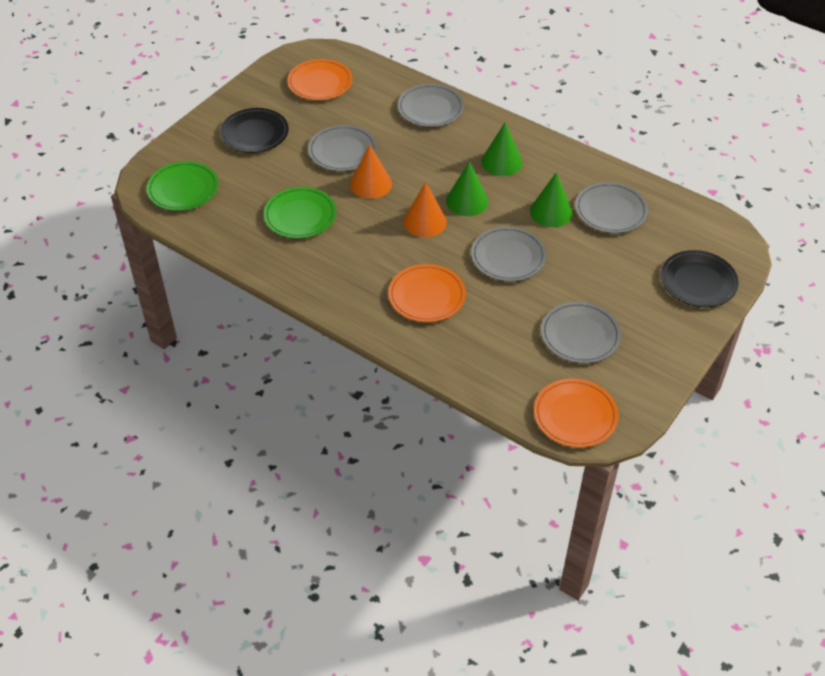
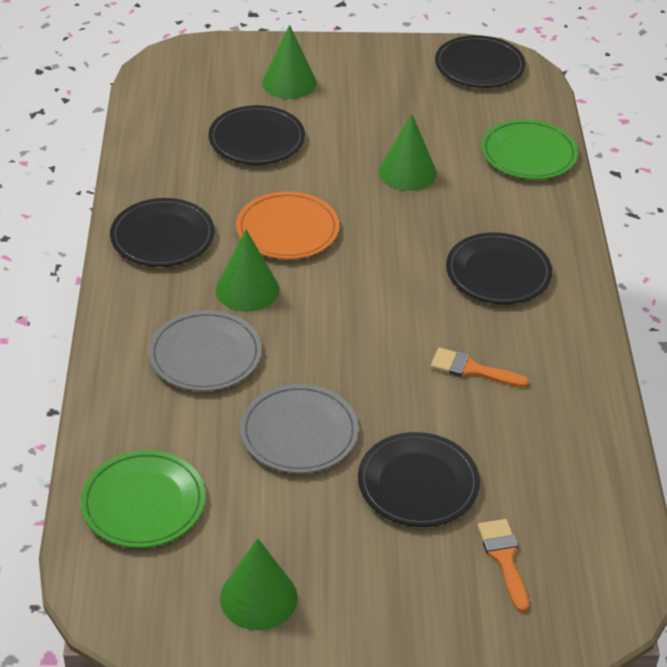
black plate: [220,108,289,153] [661,250,739,307] = 2 -> [110,198,215,267] [208,105,305,165] [358,432,480,527] [435,35,526,88] [446,232,552,304] = 5
green cone: [446,161,489,216] [481,122,523,176] [530,172,573,227] = 3 -> [215,230,279,312] [220,538,297,630] [262,25,317,99] [378,114,437,191] = 4
grey plate: [308,125,377,171] [398,84,464,127] [471,226,547,281] [541,302,621,363] [575,182,648,233] = 5 -> [149,310,262,391] [240,384,359,473] = 2
orange brush: none = 0 -> [430,348,529,388] [478,519,529,612] = 2
orange cone: [350,144,392,199] [404,182,447,237] = 2 -> none = 0
orange plate: [287,59,353,100] [388,264,466,322] [534,378,619,448] = 3 -> [236,191,339,259] = 1

